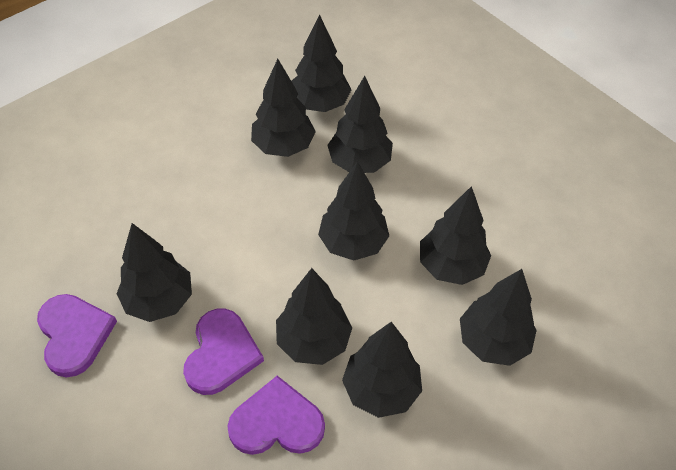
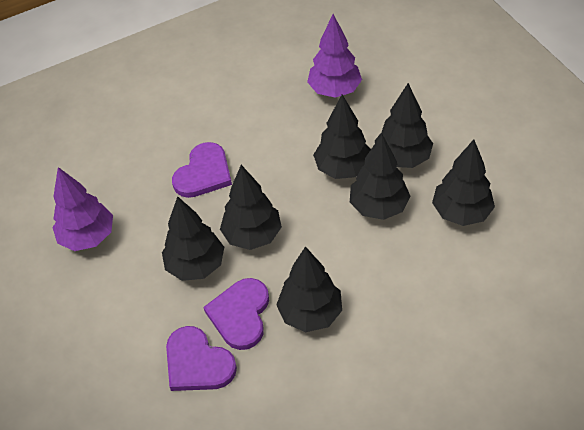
black tree: [116,223,192,322] [251,59,316,157] [276,268,352,365] [292,14,352,112] [318,161,389,260] [327,76,393,173] [342,322,422,418] [420,186,491,285] [460,269,537,366] = 9 -> [162,196,224,281] [220,165,282,250] [276,246,342,332] [313,94,371,179] [350,134,410,220] [375,83,433,168] [432,139,495,226] = 7
purple tree: none = 0 -> [53,167,113,251] [307,14,362,98] = 2

